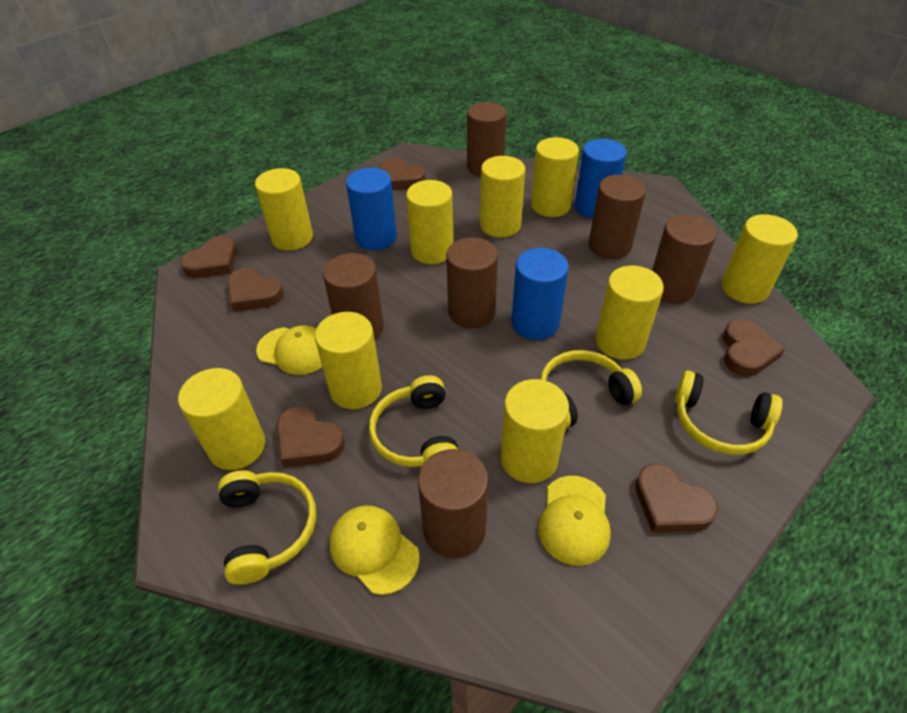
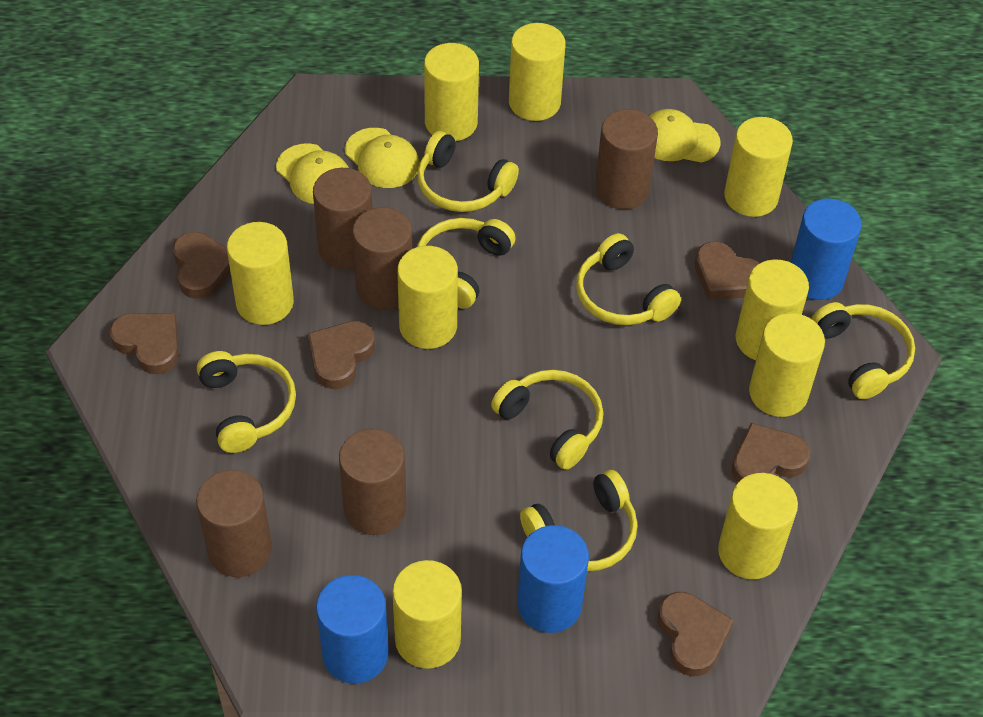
brown cylinder: [323,253,384,339] [418,449,488,558] [446,237,498,328] [467,102,507,177] [589,175,646,259] [652,215,717,304] = 6 -> [196,470,272,577] [313,168,373,269] [339,429,406,535] [352,207,413,310] [595,109,658,209] = 5
yellow headphones: [218,470,316,585] [369,375,458,467] [540,350,642,429] [675,370,783,455] = 4 -> [197,351,296,453] [417,131,519,212] [417,218,515,309] [491,370,603,470] [520,470,637,571] [576,233,681,325] [811,302,915,399] = 7

